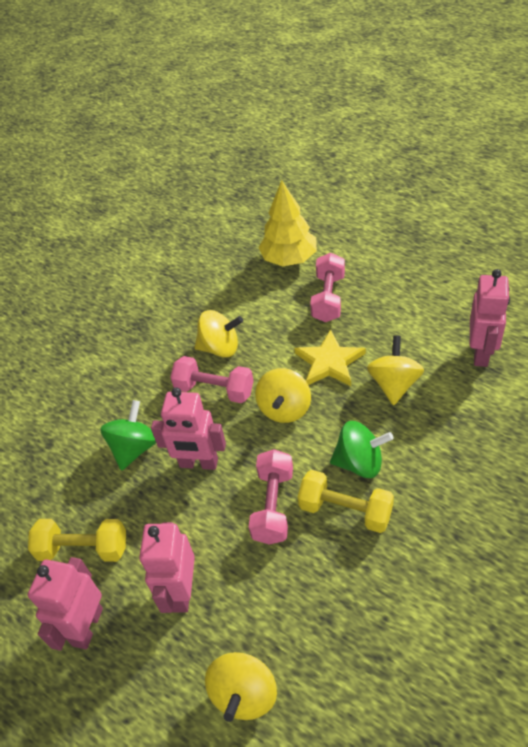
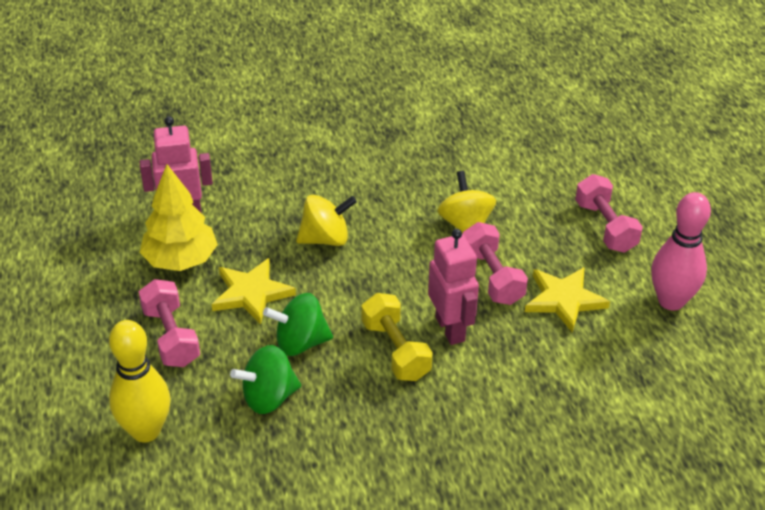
pink bowling pin: none = 0 -> [651,192,711,311] = 1
pink robot: [28,557,103,651] [139,522,195,613] [151,387,226,470] [470,269,510,367] = 4 -> [140,116,213,212] [428,229,479,345] = 2
yellow bowling pin: none = 0 -> [109,320,171,442] = 1
yellow dumbbell: [28,519,126,562] [298,470,394,533] = 2 -> [362,293,433,381] = 1
yellow spinning top: [195,310,243,357] [205,652,277,722] [255,368,311,423] [367,336,424,405] = 4 -> [296,194,357,246] [437,171,496,234] = 2
yellow star: [294,329,366,386] = 1 -> [212,258,296,325] [525,267,610,333] = 2

